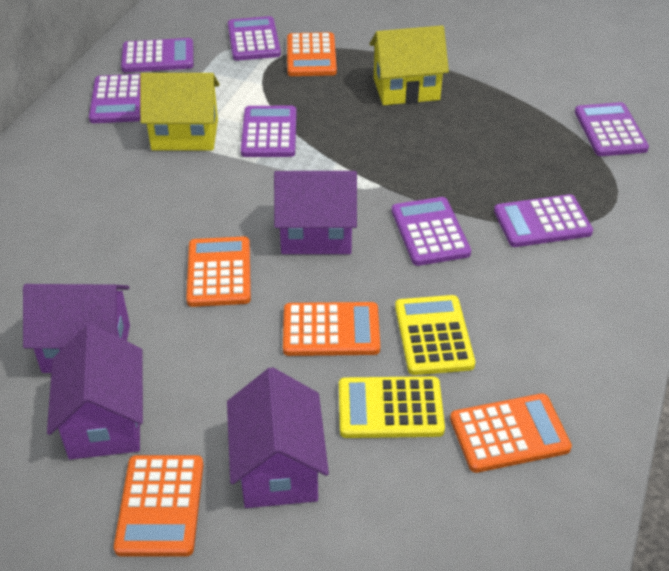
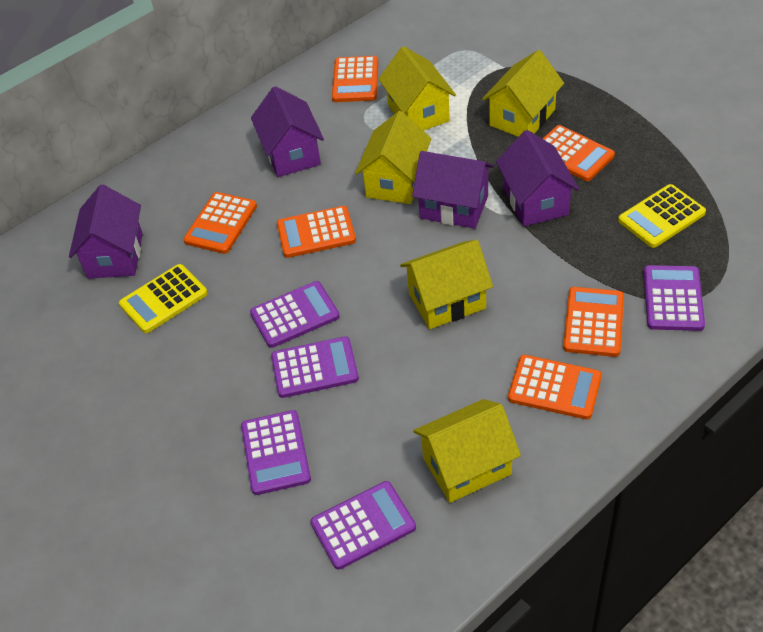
orange calculator: [114,455,203,557] [186,237,251,307] [283,302,380,356] [287,32,337,76] [450,393,572,473] = 5 -> [183,192,257,254] [277,206,356,258] [332,56,378,102] [508,355,602,419] [542,125,615,181] [563,287,624,357] = 6
purple calculator: [89,74,141,123] [121,38,194,72] [228,16,281,61] [241,106,297,157] [392,197,471,266] [494,194,593,247] [575,102,649,156] = 7 -> [241,410,311,495] [250,281,340,348] [271,336,359,398] [311,481,416,570] [644,265,705,331] = 5
yellow house: [140,73,219,150] [370,25,449,105] = 2 -> [355,111,431,204] [379,46,456,131] [400,240,493,329] [413,399,521,503] [482,50,564,137] = 5

